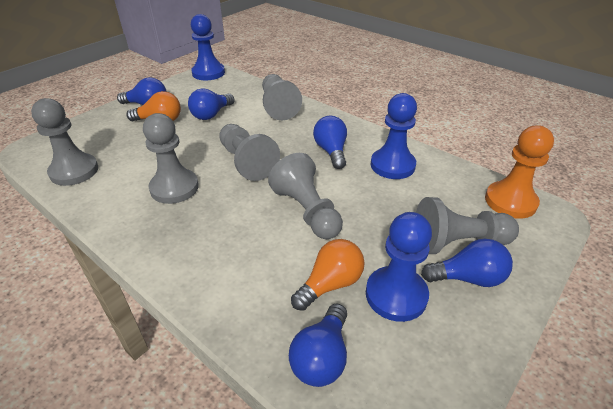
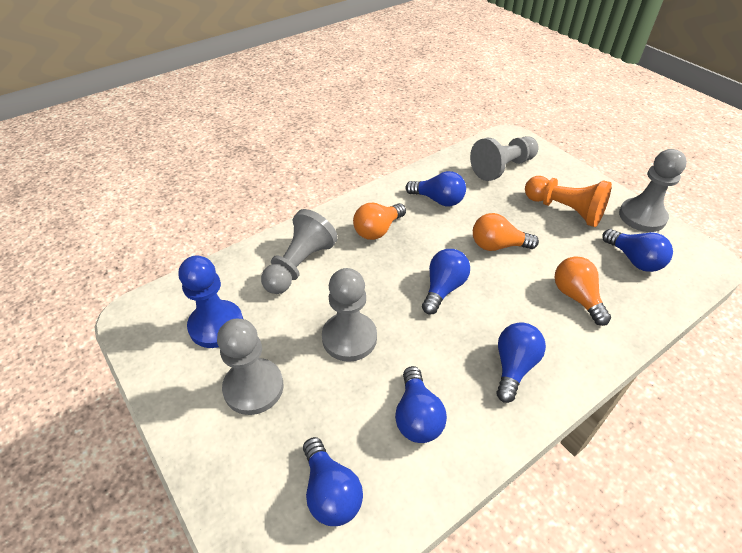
blue light bulb: [117,77,167,105] [188,88,235,120] [289,303,347,387] [313,116,347,169] [421,239,513,287] = 5 -> [303,437,363,526] [395,366,447,443] [405,171,466,206] [422,249,470,314] [496,322,546,403] [602,229,673,272] = 6
blue pawn: [191,14,225,80] [366,212,432,322] [371,93,417,179] = 3 -> [179,256,243,348] = 1
grey pawn: [31,98,98,186] [143,113,199,204] [219,124,280,181] [262,74,302,120] [268,153,343,239] [416,197,519,254] = 6 -> [217,319,284,415] [261,209,338,294] [322,268,377,362] [470,136,539,181] [619,149,687,232] = 5
orange light bulb: [126,91,181,121] [291,239,365,311] = 2 -> [353,203,406,240] [473,213,539,251] [554,256,611,326] = 3

